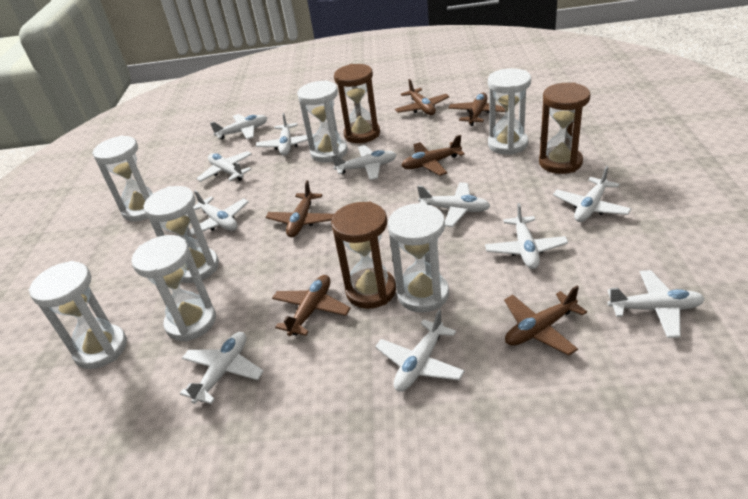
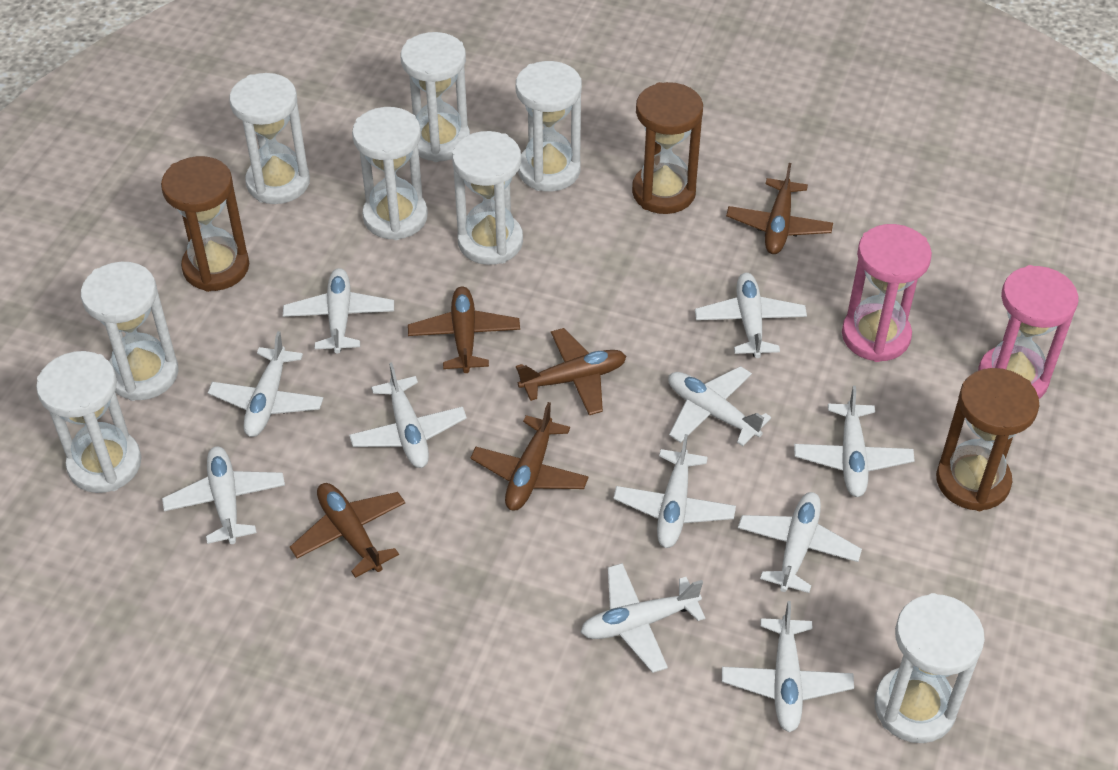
brown plane: [265,180,334,237] [272,275,351,336] [395,79,449,115] [401,135,465,176] [448,93,505,126] [504,286,587,355] = 6 -> [290,483,405,578] [408,287,520,373] [471,402,589,511] [516,328,626,415] [726,163,833,254] = 5
pink hourglass: none = 0 -> [842,224,932,362] [978,265,1078,399] = 2
white hourglass: [29,261,127,369] [92,135,153,221] [131,235,216,342] [144,186,219,283] [297,80,348,163] [388,203,449,313] [488,68,531,155] = 7 -> [36,351,141,493] [81,262,179,401] [229,73,310,204] [352,107,428,240] [401,32,470,162] [452,131,523,265] [516,61,582,192] [874,593,985,743] = 8

